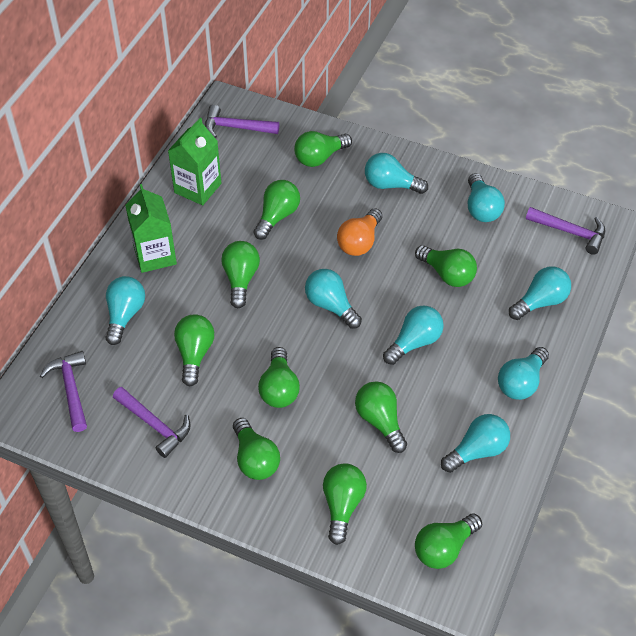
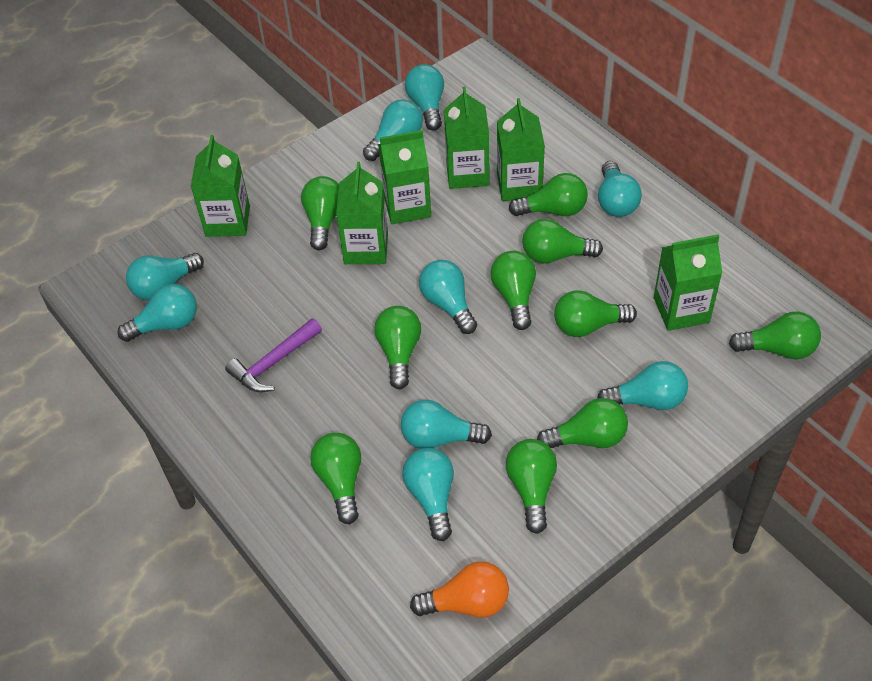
green carton: [125,184,177,273] [168,118,221,205] = 2 -> [191,135,250,237] [336,162,388,264] [378,130,431,224] [444,87,489,189] [497,98,545,201] [654,234,722,331] = 6
purple hammer: [40,351,87,432] [113,387,191,458] [205,105,279,138] [526,207,605,255] = 4 -> [225,318,322,392] = 1
turquoise light bulb: [105,276,145,345] [305,269,362,329] [365,153,428,194] [383,305,444,365] [441,414,510,473] [468,173,505,222] [498,347,549,400] [509,266,571,320] = 8 -> [117,284,197,342] [126,253,204,300] [363,99,423,161] [401,400,492,449] [402,448,454,541] [405,64,444,131] [419,260,477,334] [597,361,688,410] [598,161,642,217] = 9

